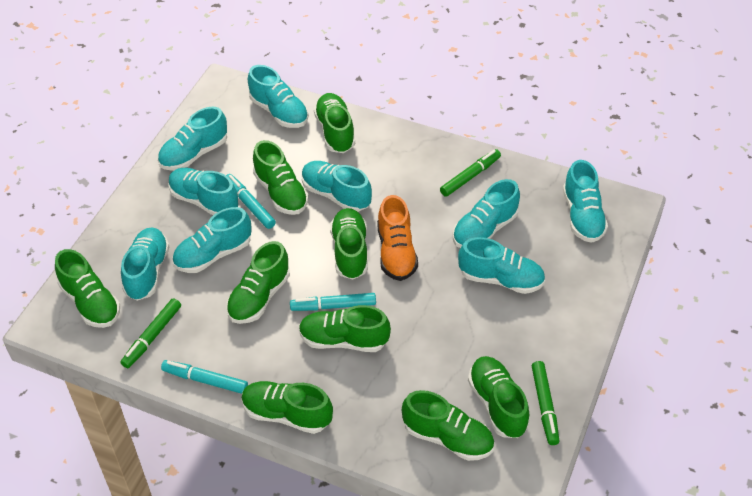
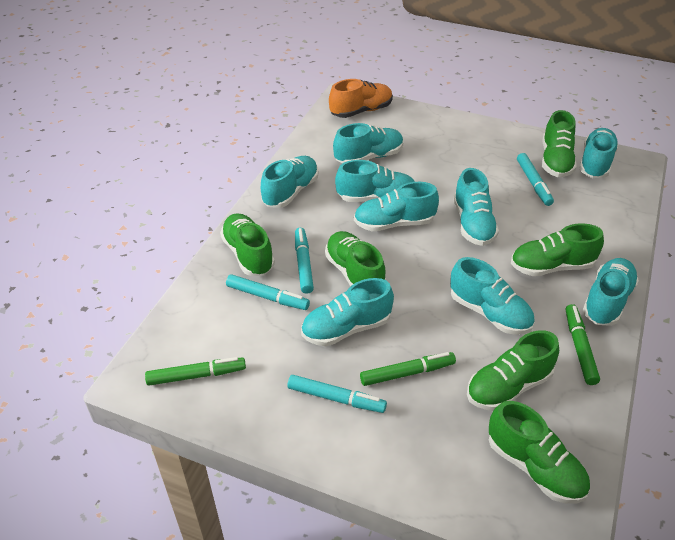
green shoe: [55,249,120,328] [226,241,290,324] [242,381,333,434] [253,140,309,215] [299,305,391,352] [314,93,355,153] [330,208,368,279] [402,390,494,461] [468,356,529,438] = 9 -> [220,213,275,276] [325,231,386,286] [467,330,559,411] [489,401,590,504] [511,223,604,276] [542,110,577,177] = 6
turquoise marker: [161,360,248,394] [226,174,276,229] [290,293,376,311] = 3 -> [226,274,310,310] [287,375,387,413] [295,228,314,294] [517,153,554,206] = 4

